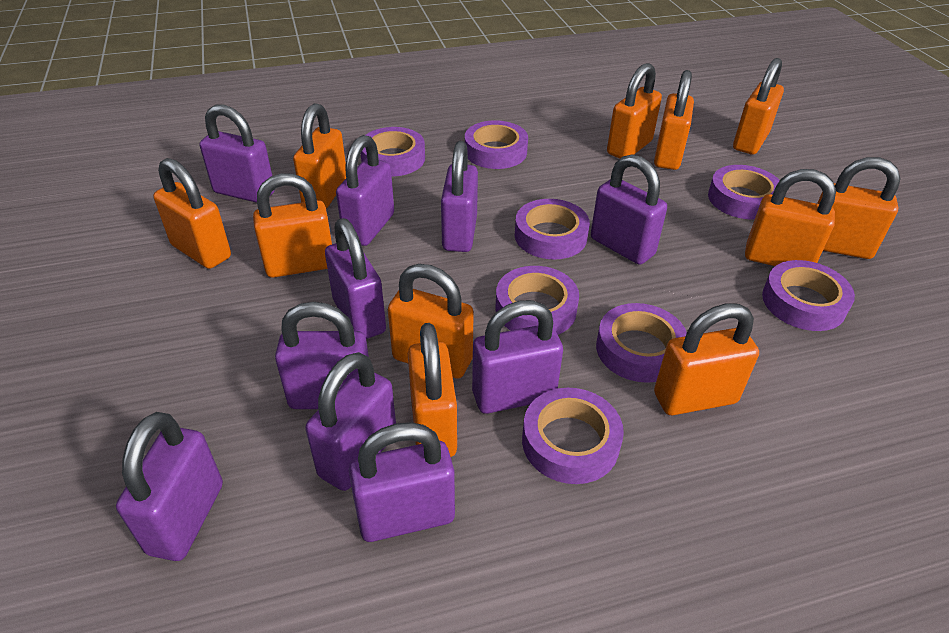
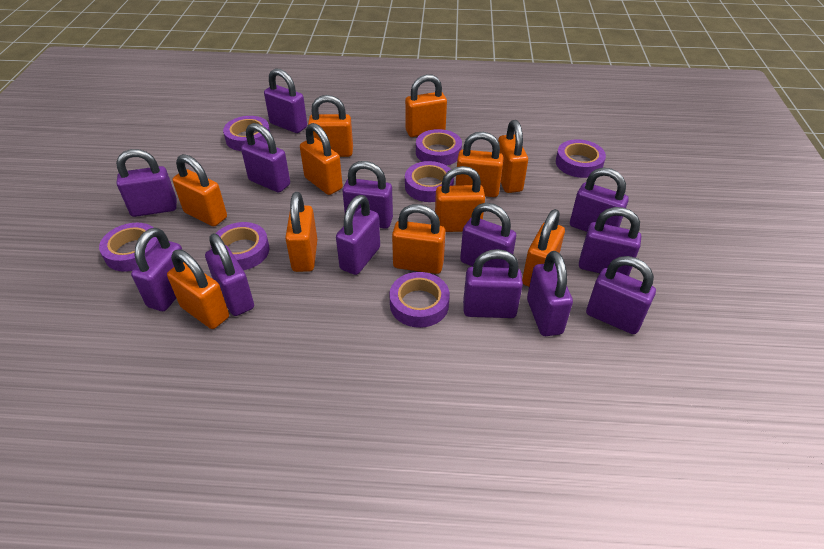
purple padlock: [116,412,223,561] [200,104,275,203] [275,302,369,409] [305,352,396,491] [325,218,386,339] [336,135,394,246] [349,422,455,542] [441,141,478,252] [472,300,563,414] [591,154,667,265] = 10 -> [116,149,177,217] [131,228,182,311] [205,233,254,316] [241,123,290,192] [264,68,307,133] [336,195,380,275] [343,161,393,229] [460,203,516,268] [463,249,523,318] [527,251,573,336] [570,167,629,232] [579,207,641,276] [586,256,656,334] = 13
purple tape: [361,127,425,176] [465,121,528,169] [496,266,579,335] [515,199,590,259] [522,388,624,484] [596,303,687,383] [708,165,780,220] [762,260,855,331] = 8 -> [99,223,159,272] [210,222,269,270] [223,116,270,151] [389,272,450,328] [405,161,454,202] [416,129,462,166] [556,139,606,178] = 7

